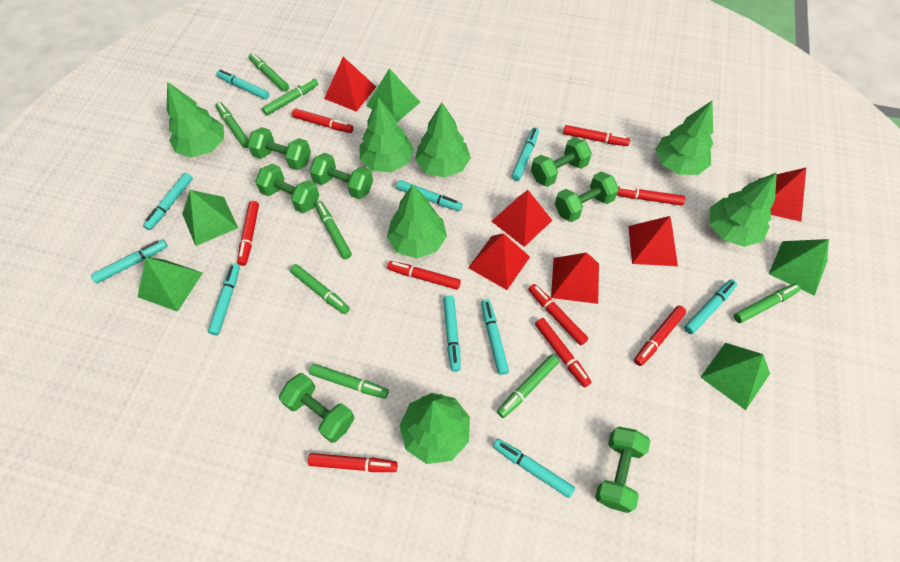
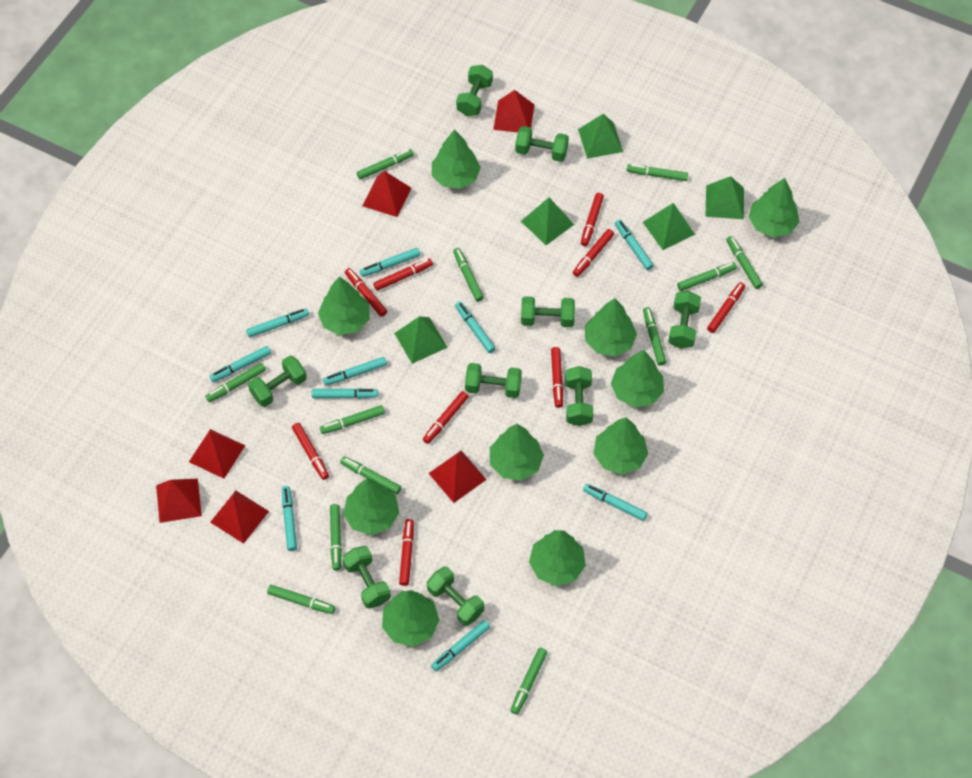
green dumbbell: [248,127,311,170] [255,164,320,213] [279,373,354,443] [310,153,373,199] [531,137,592,187] [555,171,619,222] [595,427,650,513] = 7 -> [248,355,307,407] [343,546,391,609] [427,567,484,626] [456,65,493,116] [465,363,522,398] [515,126,569,162] [521,296,575,327] [565,366,593,426] [668,291,701,348] = 9
green marker: [216,102,249,148] [249,53,289,92] [262,78,318,115] [290,264,350,314] [309,364,389,399] [315,201,352,259] [497,354,559,418] [734,283,800,323] = 8 -> [206,363,266,402] [267,585,335,614] [320,405,385,434] [330,504,342,570] [340,456,401,494] [357,149,414,180] [453,248,484,302] [510,648,547,715] [627,164,688,181] [643,307,666,366] [677,262,737,291] [726,236,763,289] = 12
green tree: [167,82,224,157] [359,97,414,172] [387,184,447,259] [399,393,470,464] [415,102,471,178] [655,101,713,175] [710,172,777,247] = 7 -> [318,277,370,335] [343,479,399,535] [382,590,439,647] [432,129,481,189] [490,424,544,481] [529,530,586,586] [585,298,637,357] [593,417,648,475] [611,350,664,407] [749,178,799,237] = 10

